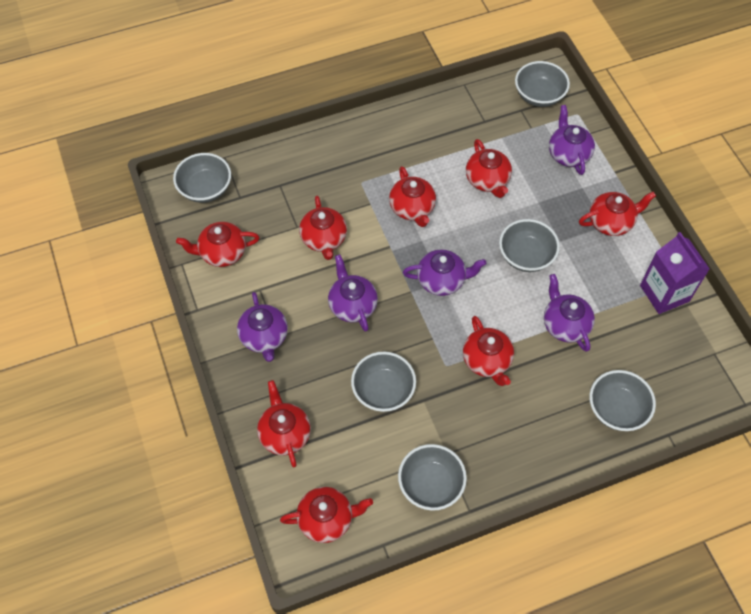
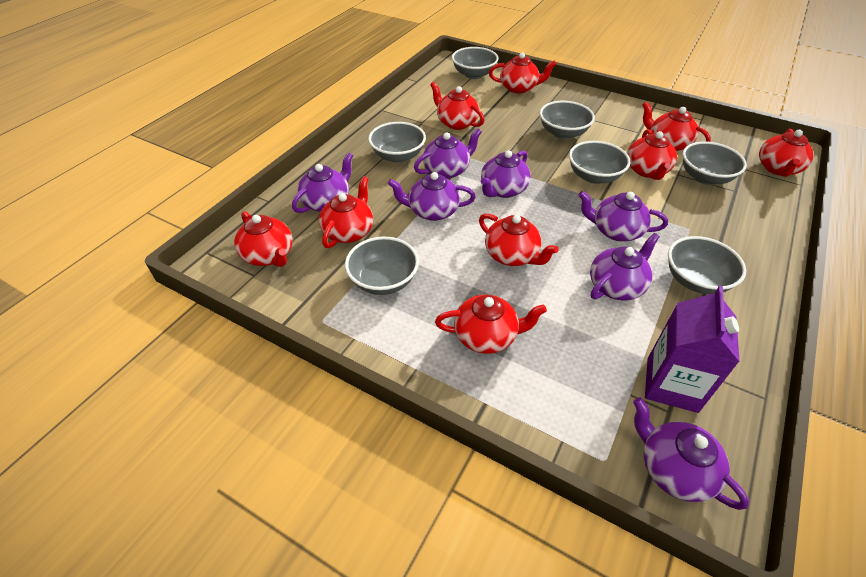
grey bowl: [173,153,231,203] [351,352,416,412] [398,444,467,511] [499,219,560,272] [515,61,570,107] [589,370,656,431] = 6 -> [345,236,419,295] [368,122,426,163] [452,47,499,79] [540,101,595,139] [569,141,631,184] [668,236,746,294] [683,141,747,185] = 7
purple teapot: [237,292,288,362] [328,255,378,332] [403,249,486,296] [544,274,595,352] [549,105,595,175] = 5 -> [292,152,353,213] [388,172,476,221] [414,128,482,179] [481,150,531,198] [578,191,668,241] [590,233,660,301] [633,398,749,510] = 7
red teapot: [176,222,259,267] [257,380,311,467] [280,487,373,543] [299,196,347,260] [389,166,436,227] [463,316,514,386] [466,139,512,198] [579,192,656,236] = 8 -> [234,211,293,267] [319,176,373,248] [430,82,485,130] [435,294,547,354] [479,213,559,266] [489,52,556,93] [627,129,677,180] [642,101,711,151] [759,129,814,177] = 9

